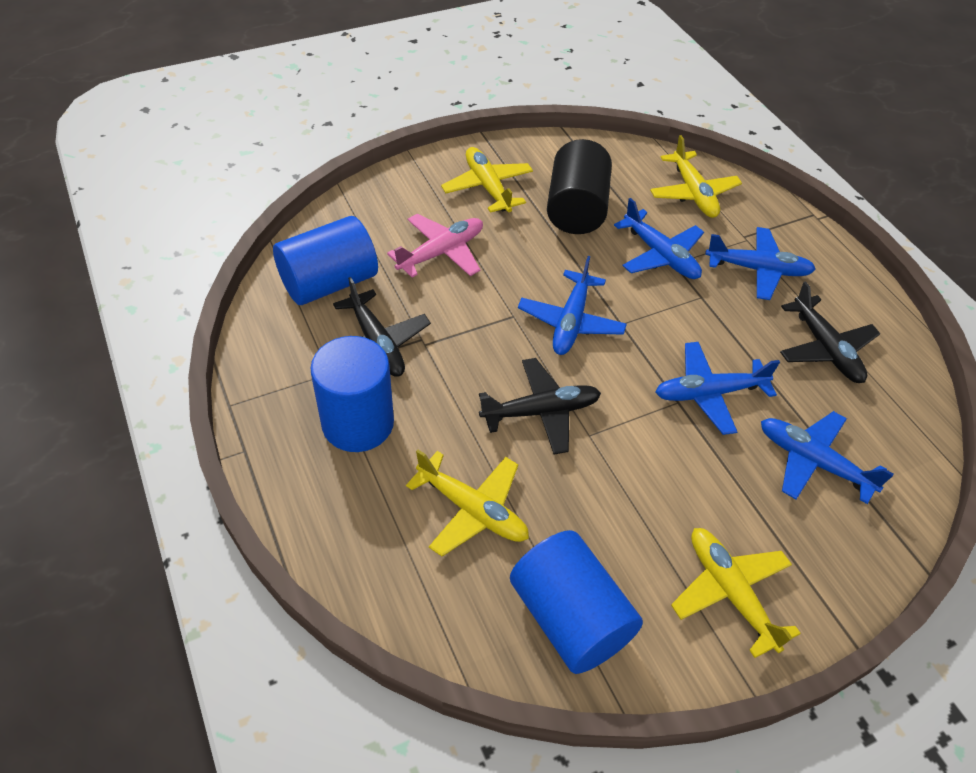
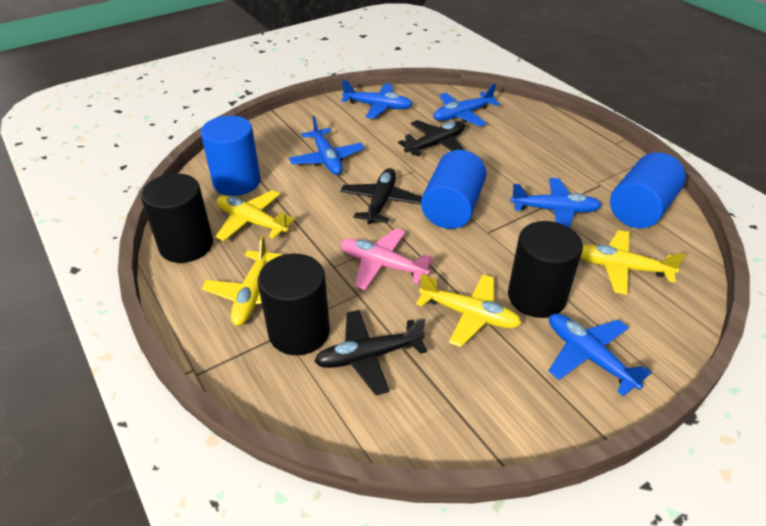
black cylinder: [547,139,612,234] = 1 -> [141,173,213,263] [258,253,330,356] [508,221,583,318] = 3

